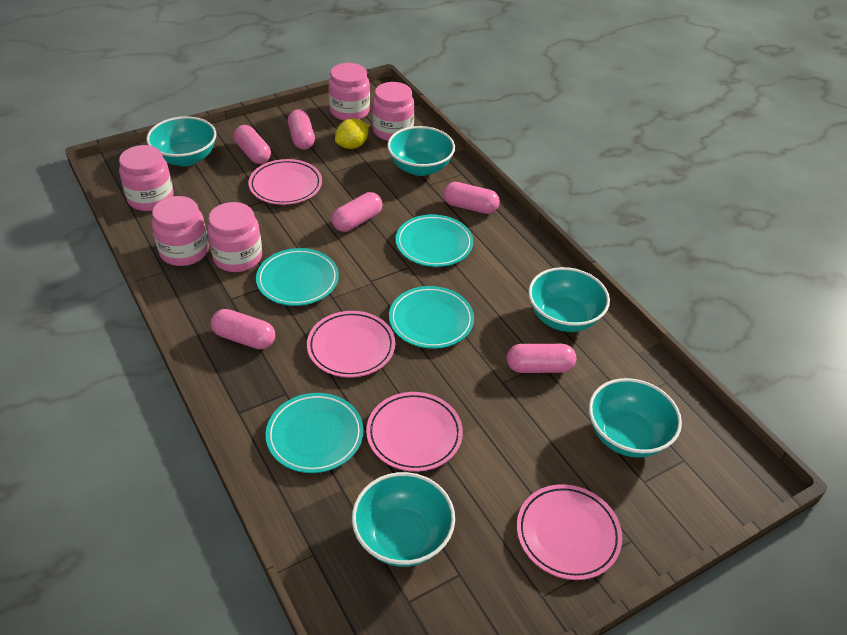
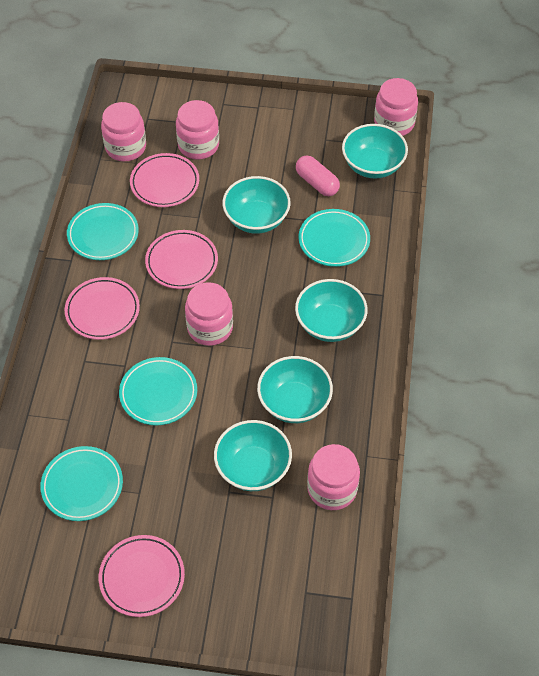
pink capsule: [211,309,275,349] [234,125,271,164] [288,110,315,150] [332,192,382,232] [443,182,500,214] [507,344,576,373] = 6 -> [296,155,340,196] = 1
yellow lemon: [335,119,369,149] = 1 -> none = 0

